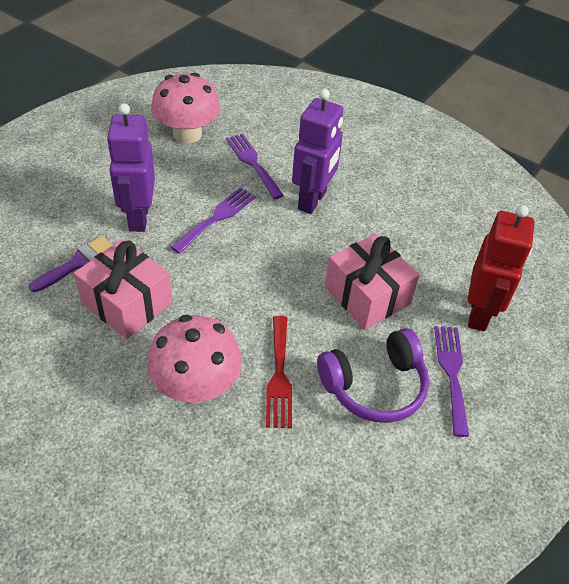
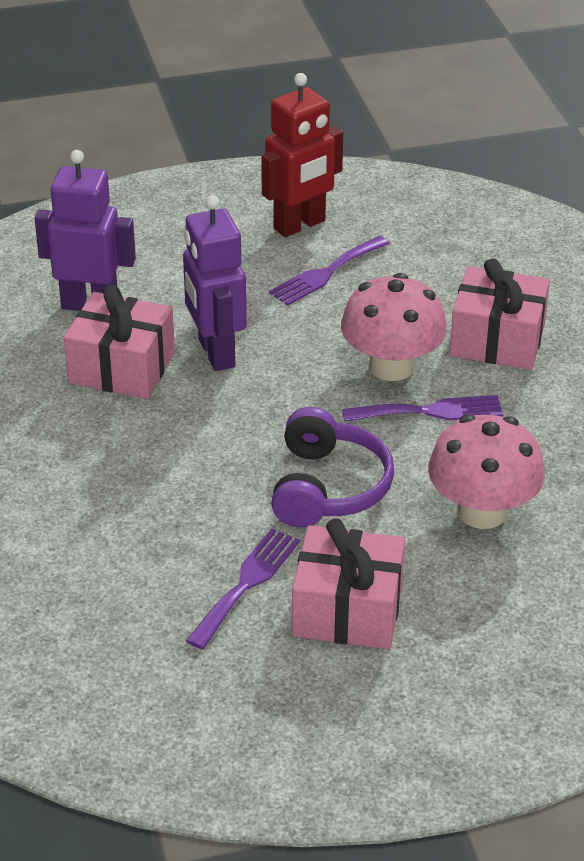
pink gift: [74,239,173,339] [325,234,419,329] = 2 -> [64,285,175,399] [292,518,405,649] [449,258,550,370] = 3
purple brush: [29,236,112,292] = 1 -> none = 0
red fork: [266,316,292,428] = 1 -> none = 0

